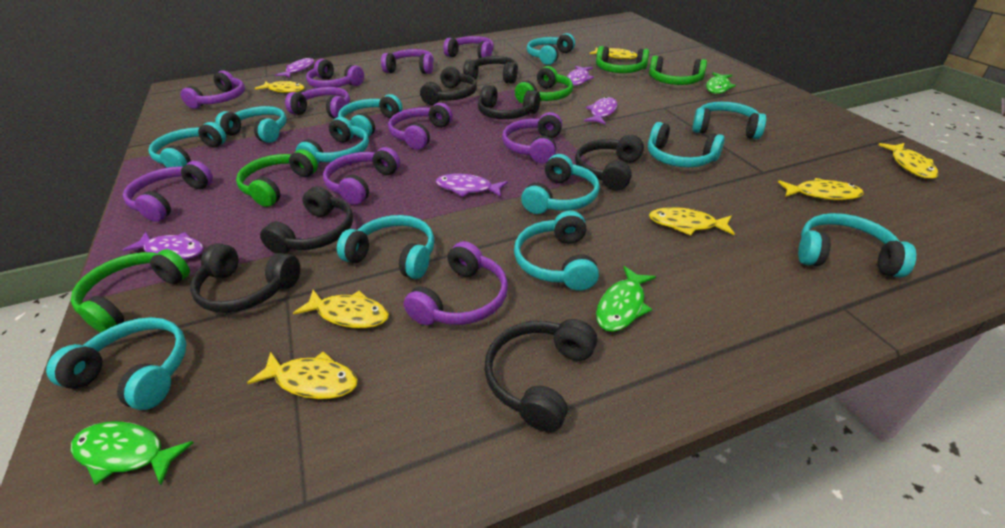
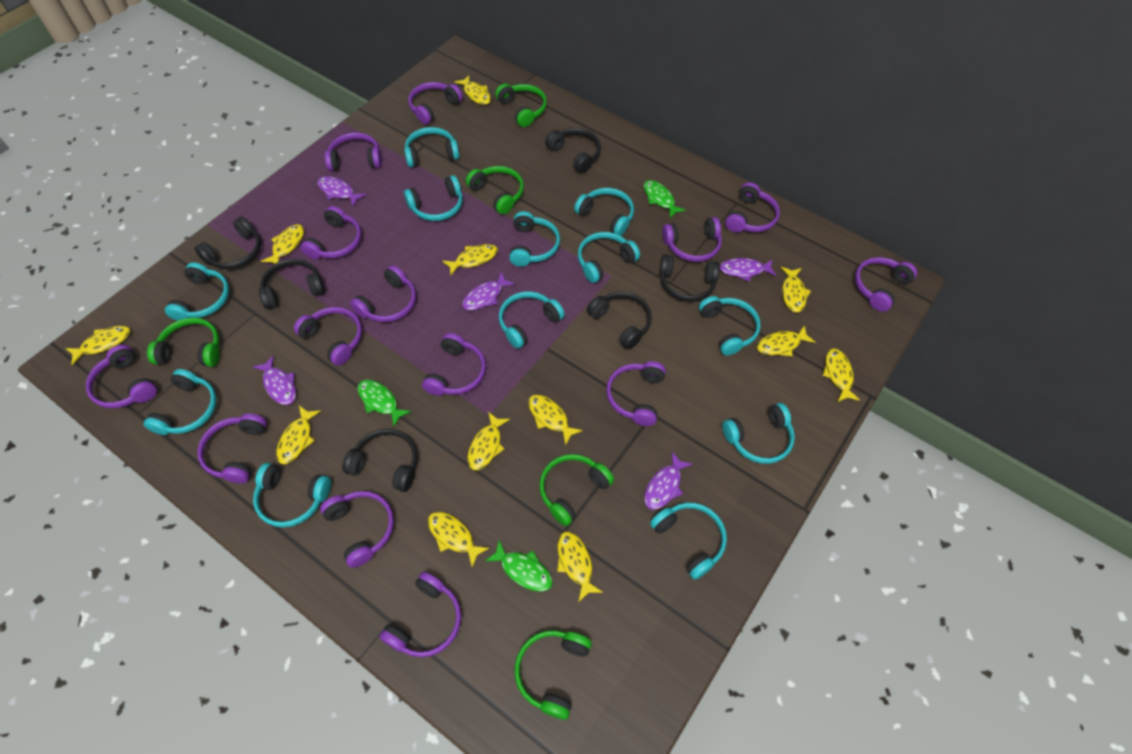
black headphones: [190,243,300,313] [260,186,353,254] [420,66,477,105] [463,56,518,84] [478,85,540,119] [484,319,597,432] [575,135,644,191] = 7 -> [195,217,261,270] [259,259,325,309] [342,429,417,492] [545,128,601,173] [587,292,652,350] [659,254,720,302] = 6
purple headphones: [123,161,213,222] [180,71,245,109] [285,87,350,119] [306,59,364,88] [323,147,400,205] [381,49,434,74] [388,103,452,150] [404,241,508,325] [443,36,494,58] [502,112,562,163] = 10 -> [86,344,157,408] [197,413,267,483] [294,307,362,366] [301,206,362,259] [320,491,394,568] [325,132,382,171] [350,265,416,322] [379,572,461,657] [408,82,463,125] [422,333,486,396] [606,361,666,426] [662,217,722,262] [725,182,780,233] [855,257,917,312] = 14
yellow fish: [247,351,358,399] [254,81,305,93] [293,290,389,328] [589,48,637,59] [649,207,735,236] [778,178,864,200] [878,143,938,179] = 7 -> [65,326,130,365] [261,224,304,264] [276,406,321,464] [428,512,489,567] [442,244,498,275] [455,75,491,105] [468,412,510,470] [528,395,583,446] [557,531,603,602] [757,325,815,356] [781,267,811,313] [822,348,860,402] = 12

